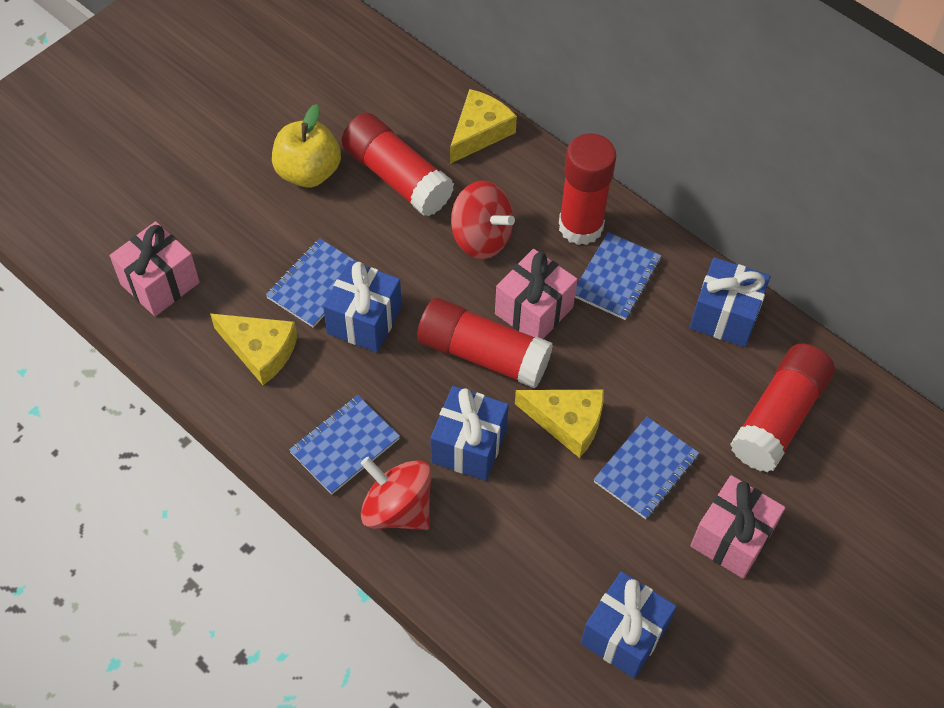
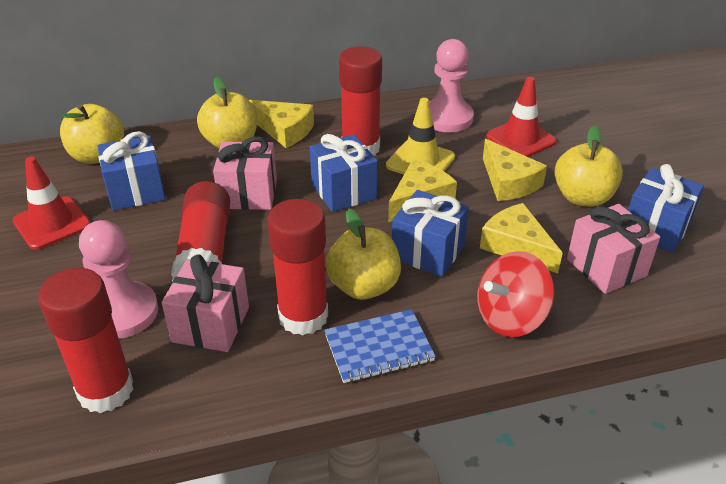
blue notebook: [266,238,357,328] [289,395,400,495] [575,232,662,320] [594,417,699,519] = 4 -> [324,309,436,383] = 1
pink pawn: none = 0 -> [79,220,158,339] [429,39,474,132] = 2
red spinning top: [361,457,432,530] [451,180,515,259] = 2 -> [477,251,554,337] = 1
red traffic cone: none = 0 -> [13,157,90,250] [486,77,557,157] = 2
yellow apple: [272,104,341,187] = 1 -> [60,104,124,164] [197,77,257,149] [326,209,401,300] [555,126,623,207] = 4
yellow cheese: [210,314,298,385] [450,89,517,164] [515,390,604,458] = 3 -> [249,100,314,148] [388,159,457,222] [480,203,563,273] [483,139,547,201] = 4
yellow traffic cone: none = 0 -> [386,98,455,175] = 1

